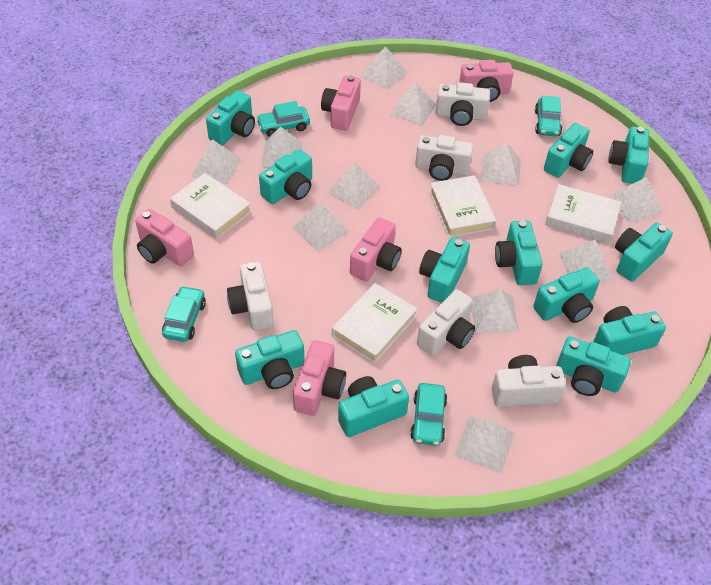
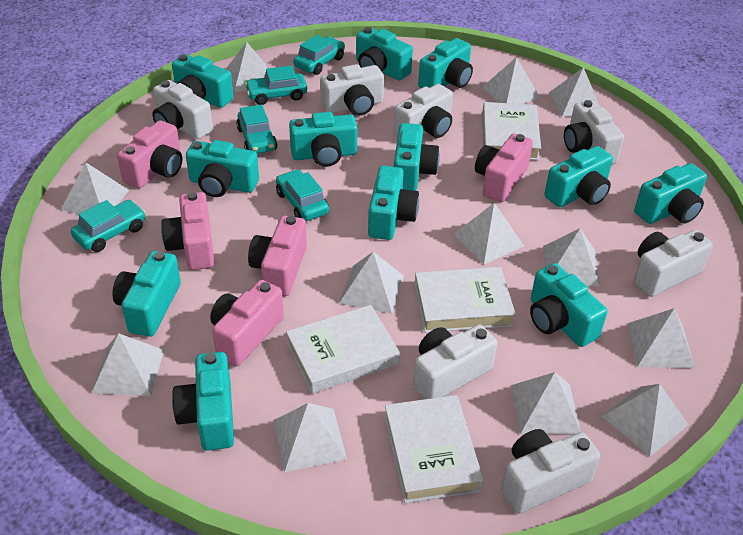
turquoise car: [162,286,206,342] [256,101,310,137] [410,383,447,446] [535,96,562,136] = 4 -> [71,200,146,252] [236,104,277,153] [245,66,307,105] [276,169,329,221] [294,35,345,75] = 5
white camera: [227,262,274,331] [415,135,473,181] [417,289,475,356] [436,82,490,126] [491,355,566,407] = 5 -> [152,80,213,139] [320,64,384,116] [393,84,453,138] [413,325,497,399] [501,429,600,514] [564,100,624,164] [634,230,713,297] = 7
white pyramid: [191,139,241,185] [261,126,302,167] [292,203,349,252] [327,162,380,210] [360,46,407,90] [389,82,436,126] [454,416,515,473] [471,289,519,333] [480,143,521,186] [559,240,612,281] [609,177,663,223] = 11 -> [61,162,129,214] [91,333,164,396] [226,42,267,92] [273,403,347,472] [339,252,404,314] [453,203,524,264] [482,57,540,104] [511,372,581,435] [544,228,599,286] [549,67,600,117] [602,384,689,457] [627,308,695,368] = 12

